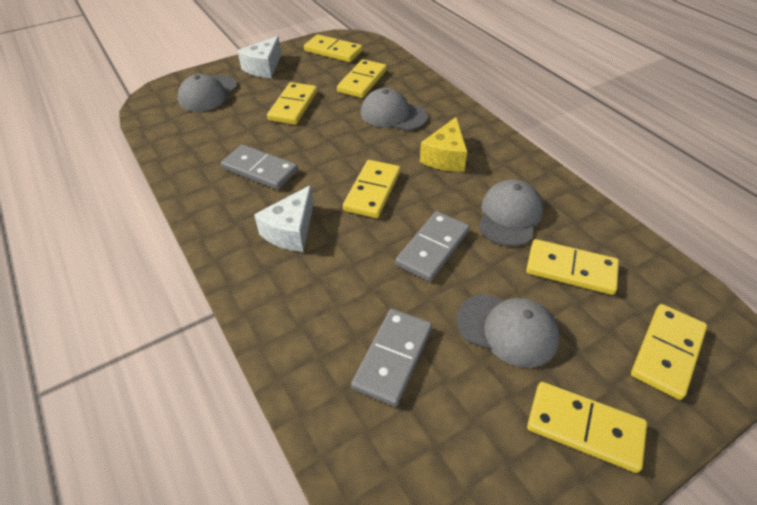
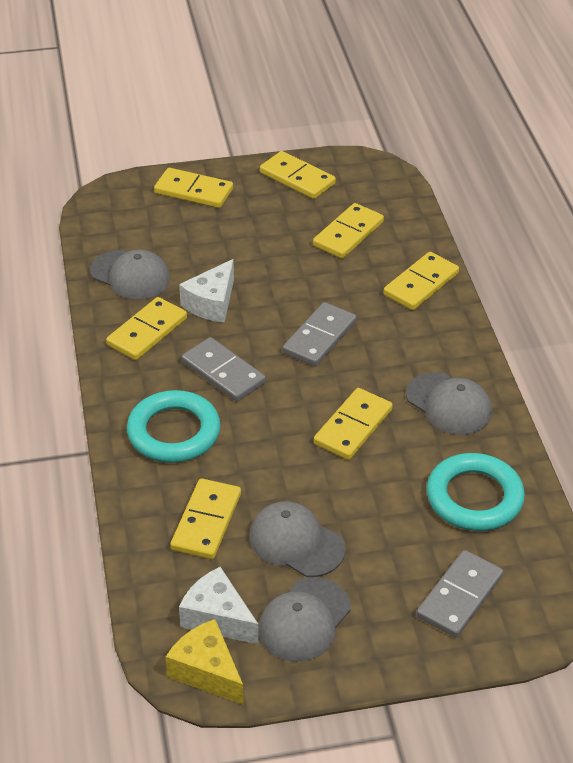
turquoise ring: none = 0 -> [127,390,221,463] [427,453,525,531] = 2

